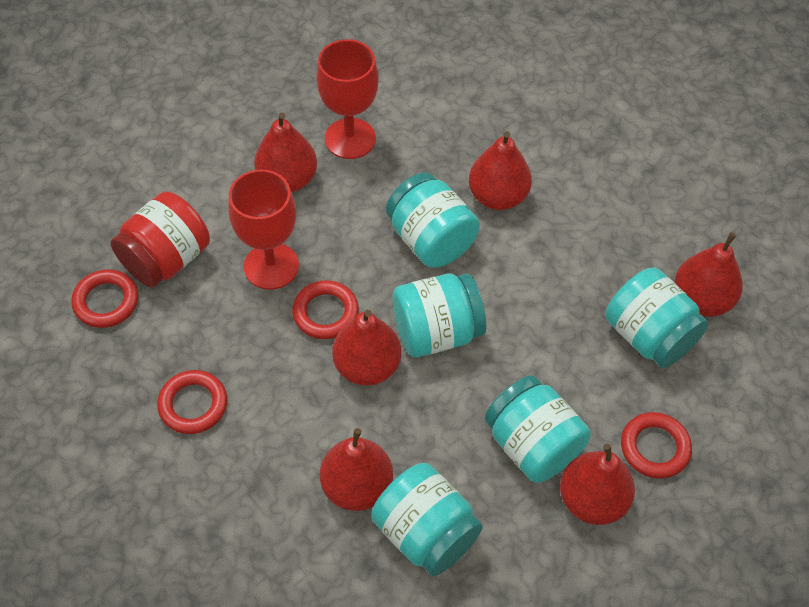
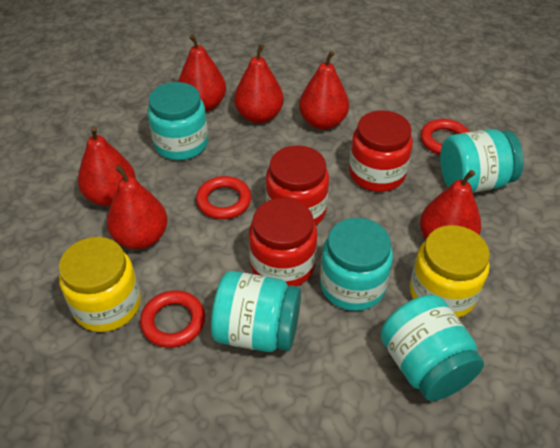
red goblet: [228,169,299,290] [316,39,379,159] = 2 -> none = 0
red jar: [111,191,210,288] = 1 -> [249,198,317,286] [266,145,329,225] [349,110,413,192] = 3
red ring: [71,269,138,328] [157,370,227,434] [292,280,359,339] [621,412,692,479] = 4 -> [140,290,205,348] [196,176,251,219] [420,119,470,155] = 3
yellow jar: none = 0 -> [59,237,141,332] [410,225,490,318] = 2

